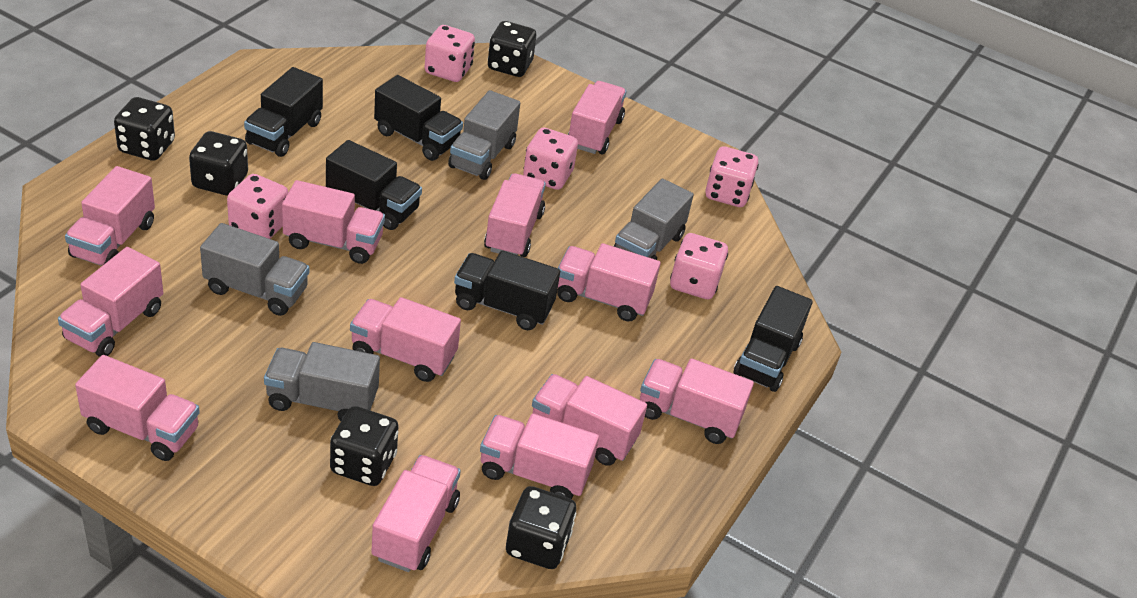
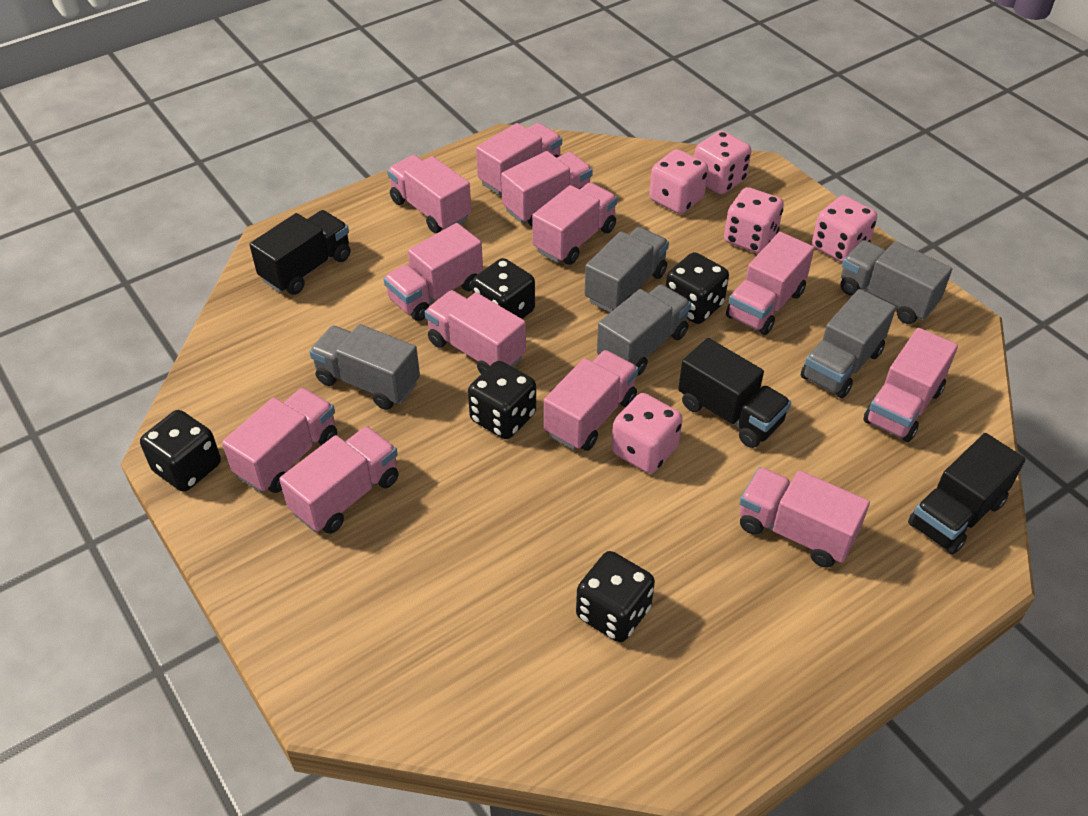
black truck: [244,67,323,157] [326,140,422,230] [374,75,463,161] [454,251,560,330] [734,286,813,392] = 5 -> [250,210,350,295] [678,338,791,448] [908,433,1025,554] = 3
grey truck: [200,223,309,316] [264,342,380,421] [448,90,520,180] [613,179,694,260] = 4 -> [309,324,420,410] [585,227,669,312] [597,285,691,376] [801,289,896,398] [840,240,952,324] = 5

